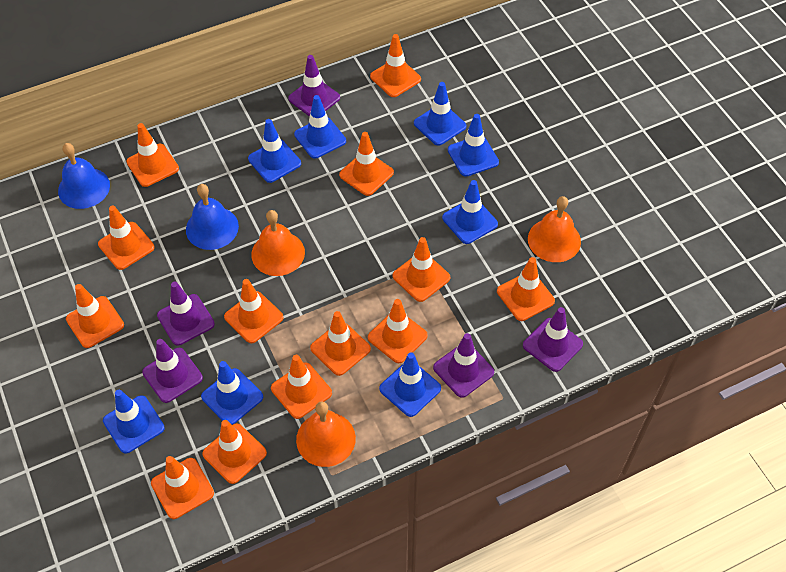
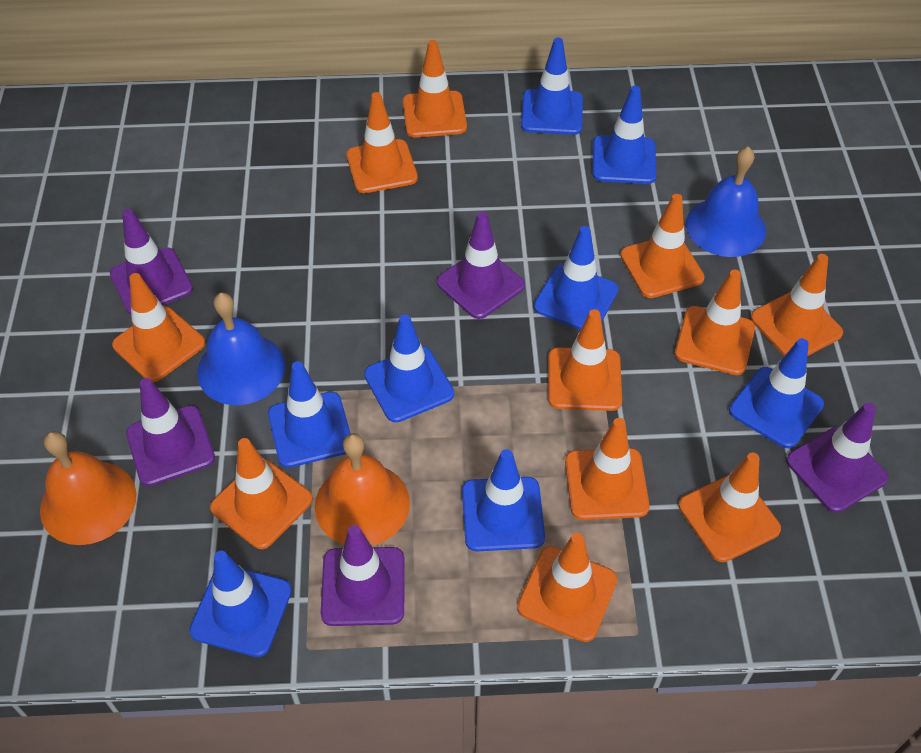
orange bell: [251,210,305,276] [296,401,356,467] [528,196,581,262] = 3 -> [40,431,137,545] [315,433,410,546] = 2
orange traffic cone: [66,284,124,348] [98,206,155,270] [126,123,179,187] [151,456,214,519] [202,420,267,484] [224,279,284,343] [271,355,332,419] [310,311,371,376] [339,132,394,196] [368,299,428,363] [370,34,421,97] [392,237,450,302] [497,257,555,321] = 13 -> [112,273,205,382] [210,438,313,549] [346,92,418,193] [403,40,467,138] [517,533,617,642] [548,309,622,411] [565,418,650,520] [620,194,705,298] [675,269,755,375] [679,453,781,562] [750,254,843,356] = 11

